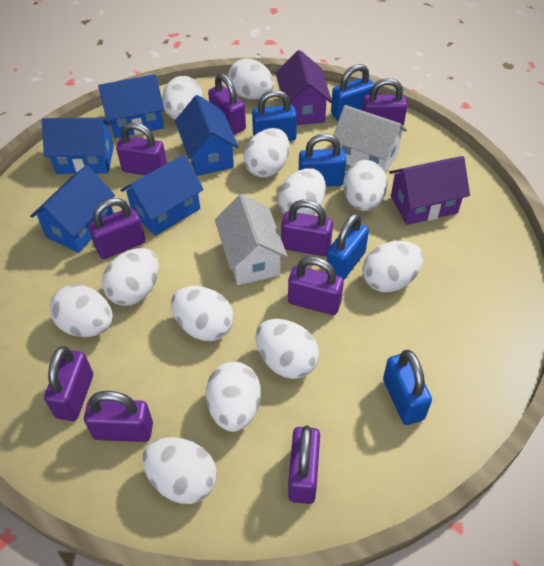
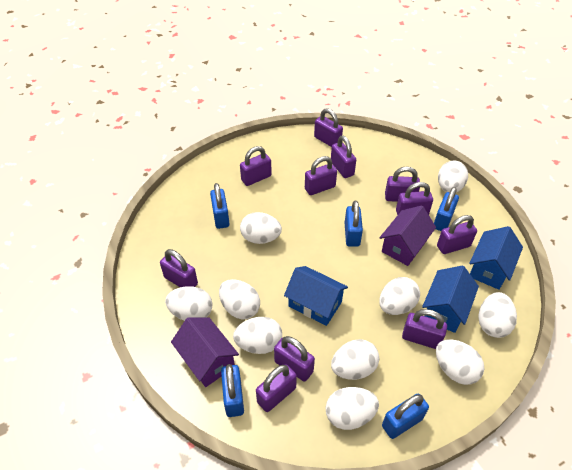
blue house: [30,165,115,253] [42,118,114,174] [98,74,164,138] [120,155,204,236] [175,95,239,176] = 5 -> [284,266,348,326] [422,266,479,333] [469,226,523,290] = 3
purple padlock: [44,346,93,421] [84,391,153,442] [88,198,145,259] [116,122,167,175] [208,73,246,135] [281,200,333,256] [288,256,344,315] [288,425,320,504] [362,78,407,126] = 9 -> [160,249,198,287] [240,146,272,186] [256,365,297,412] [274,336,315,382] [305,156,337,195] [314,108,343,147] [331,135,356,178] [385,167,420,202] [396,182,433,215] [402,309,447,349] [437,215,477,254] = 11
white egg: [50,284,113,337] [102,248,159,306] [142,437,217,504] [162,76,202,120] [171,286,234,341] [206,361,261,432] [228,59,274,99] [244,128,289,177] [256,319,319,379] [278,168,326,215] [343,160,387,211] [363,241,424,293] = 12 -> [165,286,213,321] [219,279,260,319] [233,317,282,354] [240,212,282,244] [326,387,379,430] [331,339,379,380] [379,277,420,315] [436,339,485,385] [438,160,468,192] [478,292,517,338] = 10
white house: [215,194,288,285] [333,105,407,173] = 2 -> none = 0

